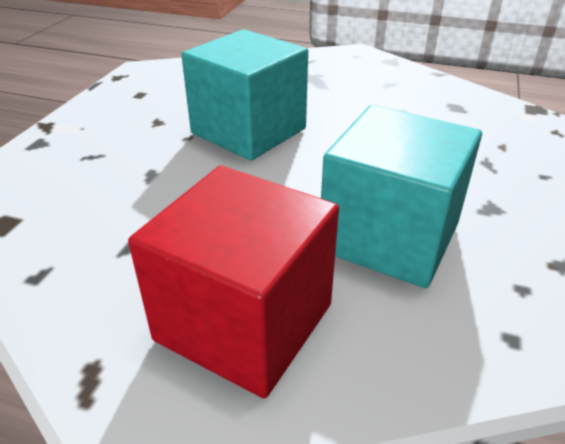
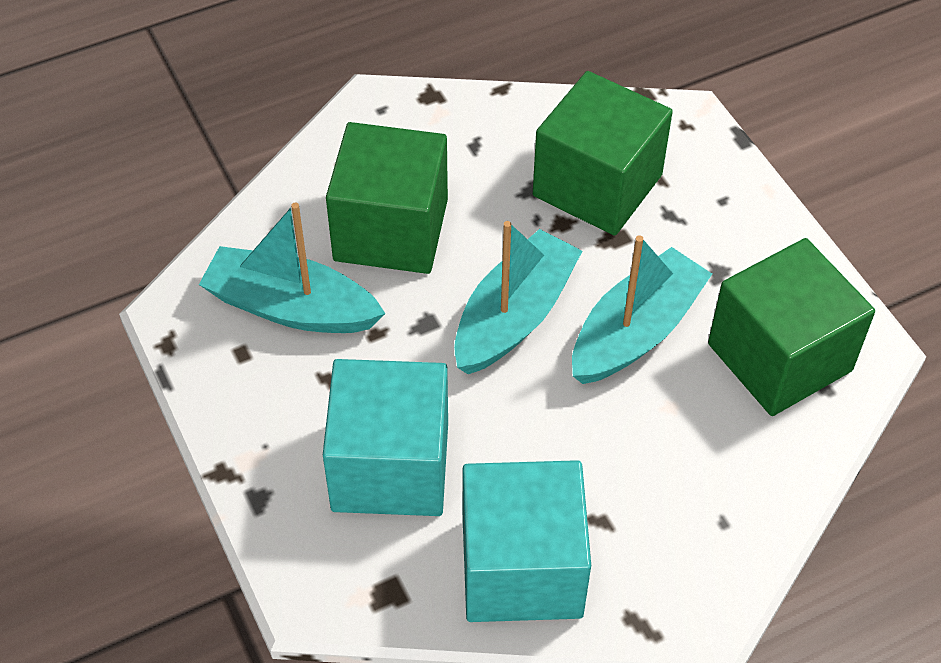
green cube: none = 0 -> [326,122,448,274] [533,71,673,236] [708,238,875,416] = 3
red cube: [128,165,339,398] = 1 -> none = 0
turquoise boat: none = 0 -> [199,203,386,333] [454,221,582,374] [572,235,712,384] = 3

